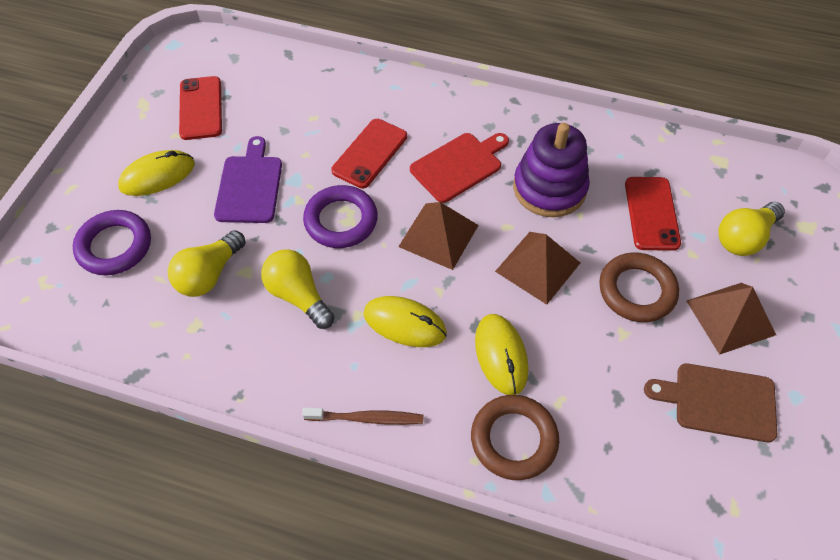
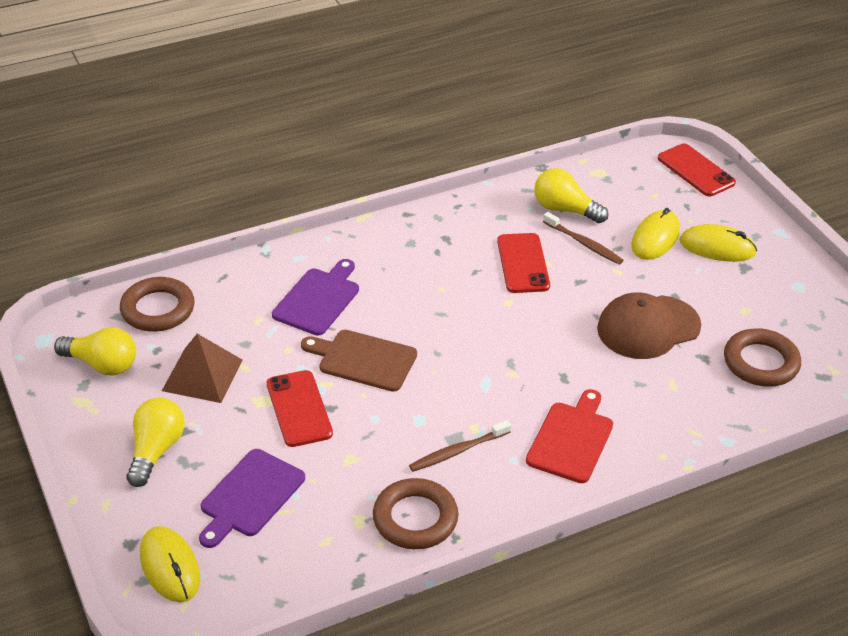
brown cap: none = 0 -> [597,292,701,359] = 1
brown pyramid: [398,202,479,270] [495,232,580,305] [687,283,776,355] = 3 -> [162,334,243,403] = 1
brown ring: [471,395,559,480] [599,252,679,322] = 2 -> [120,277,195,332] [373,478,459,549] [724,328,801,387] = 3
brown toothbrush: [302,408,423,425] = 1 -> [409,420,511,472] [543,212,623,265] = 2
purple cutting board: [214,136,282,223] = 1 -> [199,449,305,548] [272,259,359,336] = 2
purple ring: [73,210,151,275] [303,185,378,248] = 2 -> none = 0
purple stacking toy: [513,123,590,217] = 1 -> none = 0

